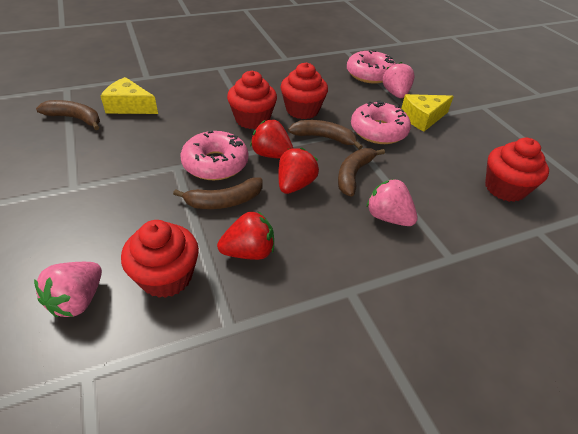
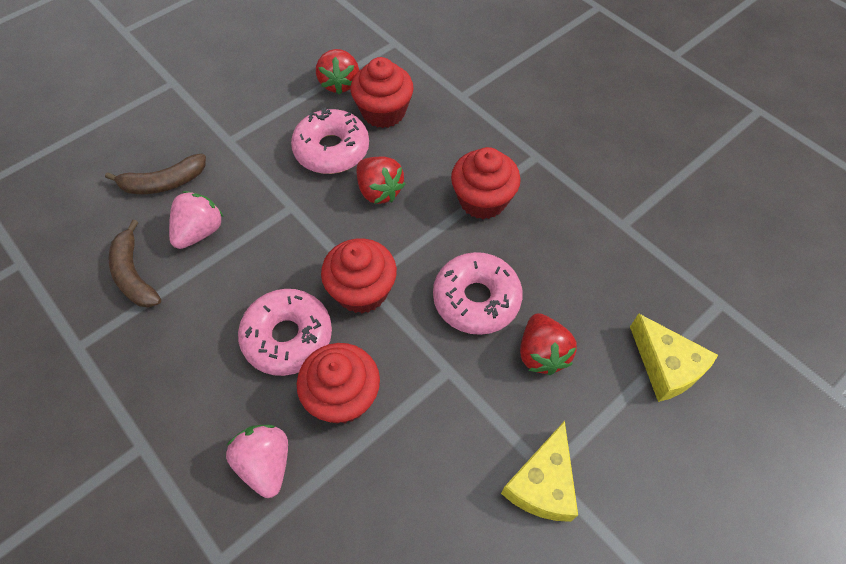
brown banana: [36,100,100,130] [173,177,263,209] [288,120,363,149] [338,148,385,197] = 4 -> [105,153,206,194] [109,220,161,308] = 2
pink strawberry: [34,262,102,317] [366,179,418,226] [382,62,415,98] = 3 -> [169,191,224,249] [226,425,288,498] = 2

